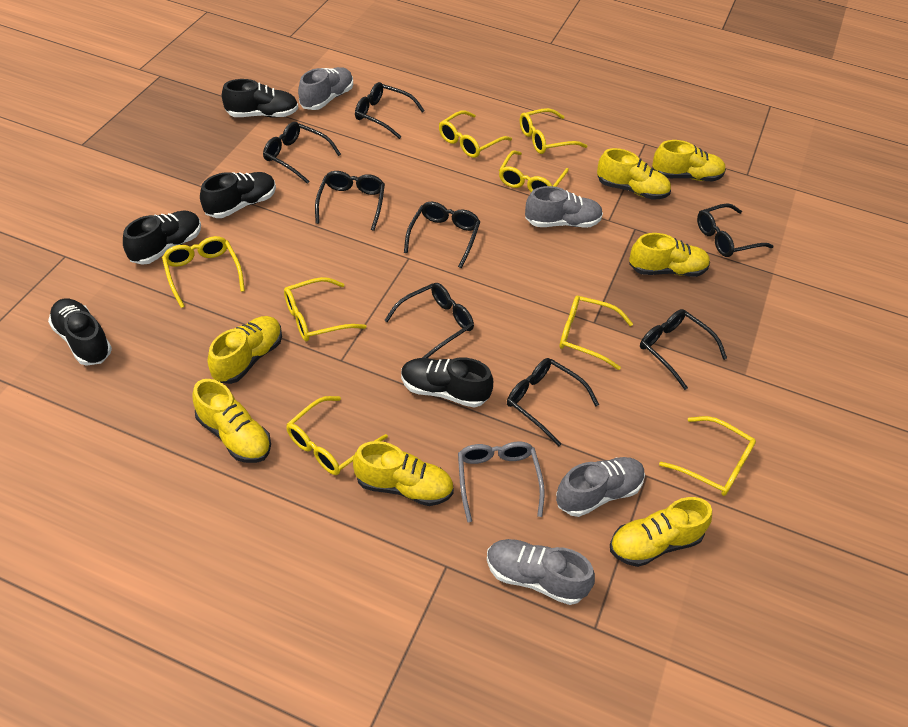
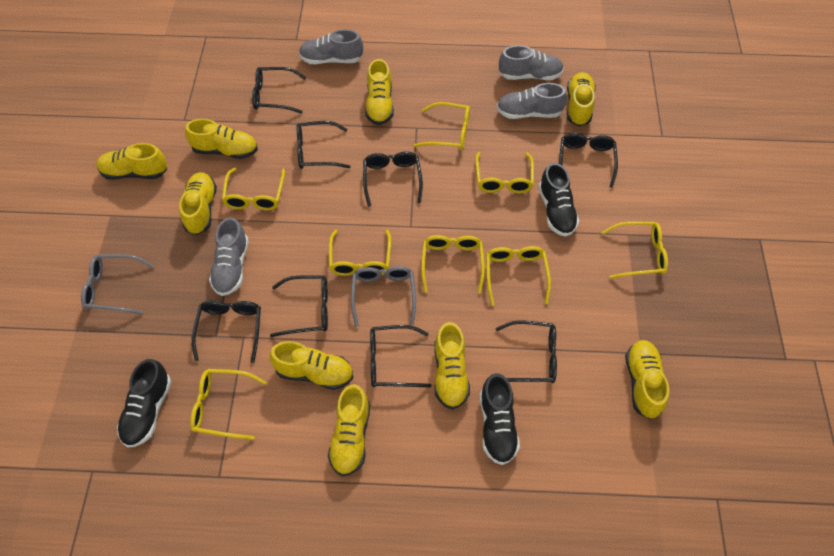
black shoe: [48,298,112,366] [123,211,201,265] [200,172,276,218] [222,79,298,118] [401,357,493,408] = 5 -> [117,359,171,448] [480,373,520,465] [539,163,579,237] = 3
grey glasses: [458,442,545,522] = 1 -> [81,254,154,314] [351,266,416,327] = 2
yellow shoe: [192,379,271,463] [208,316,282,384] [353,441,454,506] [597,148,671,200] [610,497,712,567] [629,233,710,277] [652,140,726,182] = 7 -> [96,143,167,180] [179,172,217,235] [185,119,258,159] [270,341,353,390] [328,384,370,476] [365,59,394,125] [434,322,470,409] [567,72,596,126] [625,340,669,419] = 9

